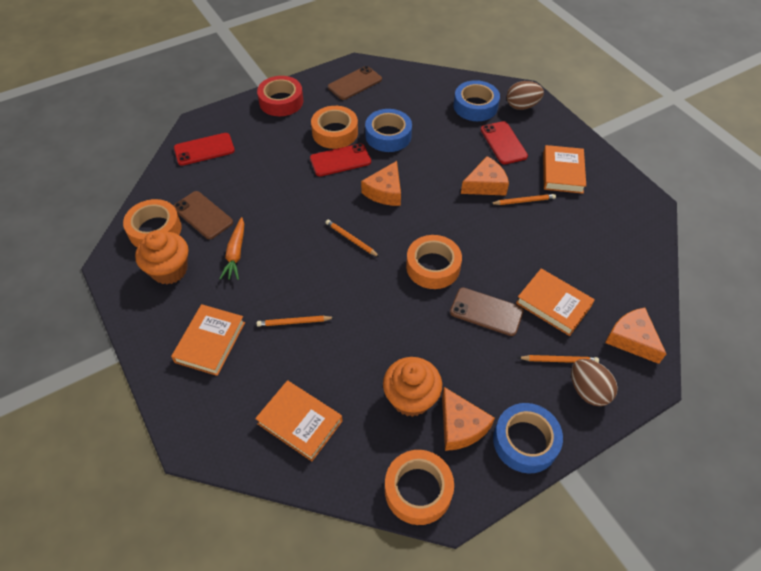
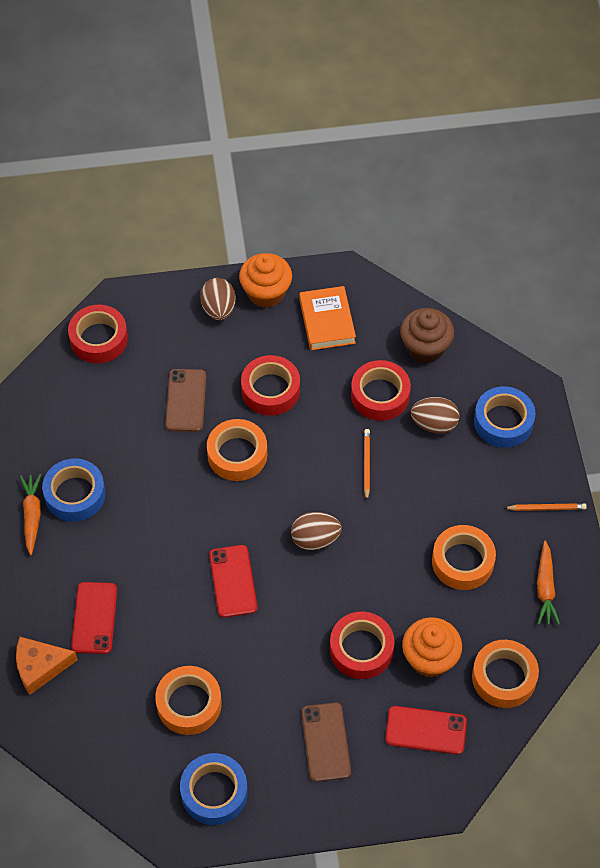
brown cupcake: none = 0 -> [400,308,454,363] = 1
brown egg: [507,81,544,110] [571,359,618,406] = 2 -> [200,278,236,320] [291,512,342,550] [411,397,459,434] = 3
brown phone: [173,191,233,239] [328,66,382,100] [450,288,524,336] = 3 -> [165,369,206,432] [301,703,351,782] = 2
orange book: [171,304,245,376] [255,380,343,461] [516,269,595,336] [543,145,586,194] = 4 -> [299,286,356,350] = 1
orange carrot: [220,217,244,280] = 1 -> [20,474,41,555] [537,541,560,625] = 2
orange cheese: [361,161,401,206] [442,387,495,451] [461,156,509,196] [605,307,666,364] = 4 -> [16,637,78,695] = 1
orange pencil: [257,316,335,327] [325,219,379,257] [490,194,556,205] [518,355,599,363] = 4 -> [364,429,370,500] [505,503,587,511] = 2
red tape: [257,76,304,116] = 1 -> [68,305,128,364] [241,355,300,416] [330,611,395,679] [351,360,411,421] = 4

